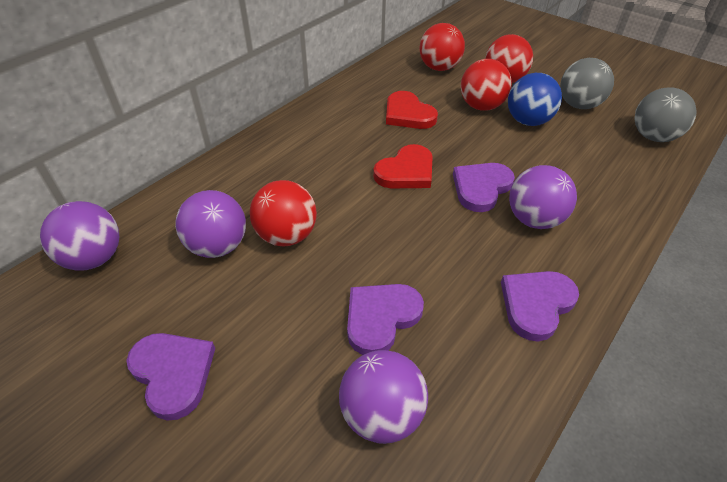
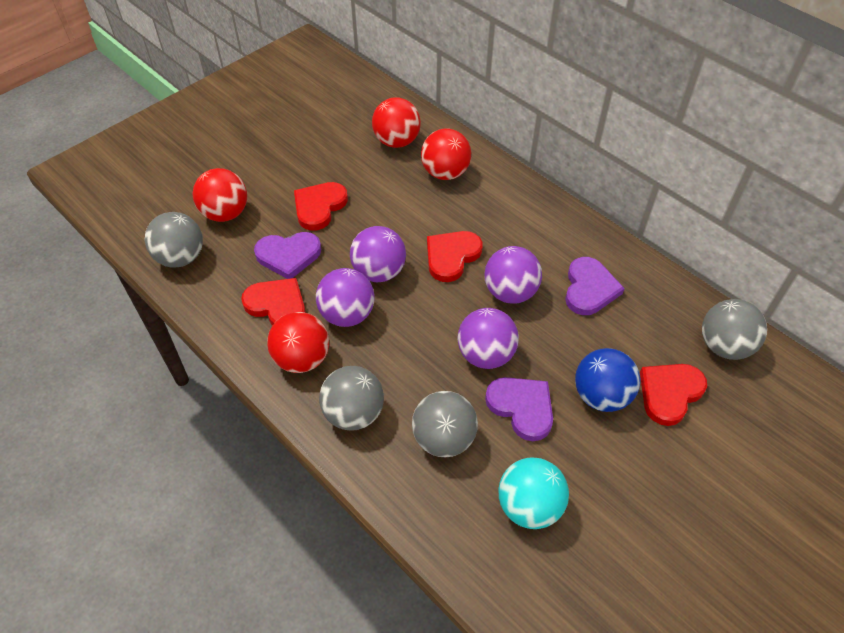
grey ball: [560,58,614,109] [635,87,697,142] = 2 -> [145,212,203,268] [319,366,384,431] [412,391,478,458] [702,299,767,360] = 4
purple heart: [126,333,215,421] [347,284,424,355] [453,163,515,212] [501,271,579,341] = 4 -> [254,232,321,279] [485,377,553,441] [565,257,625,315] = 3
red heart: [373,144,433,188] [386,91,438,129] = 2 -> [241,278,306,325] [294,182,348,231] [427,231,483,282] [640,364,707,426] = 4
turquoise ball: none = 0 -> [498,457,569,529] = 1

